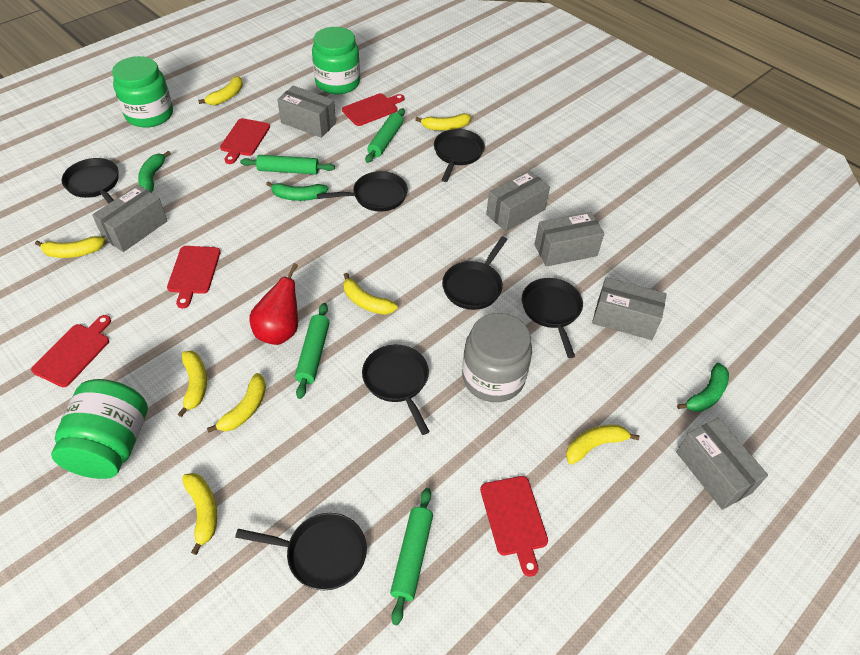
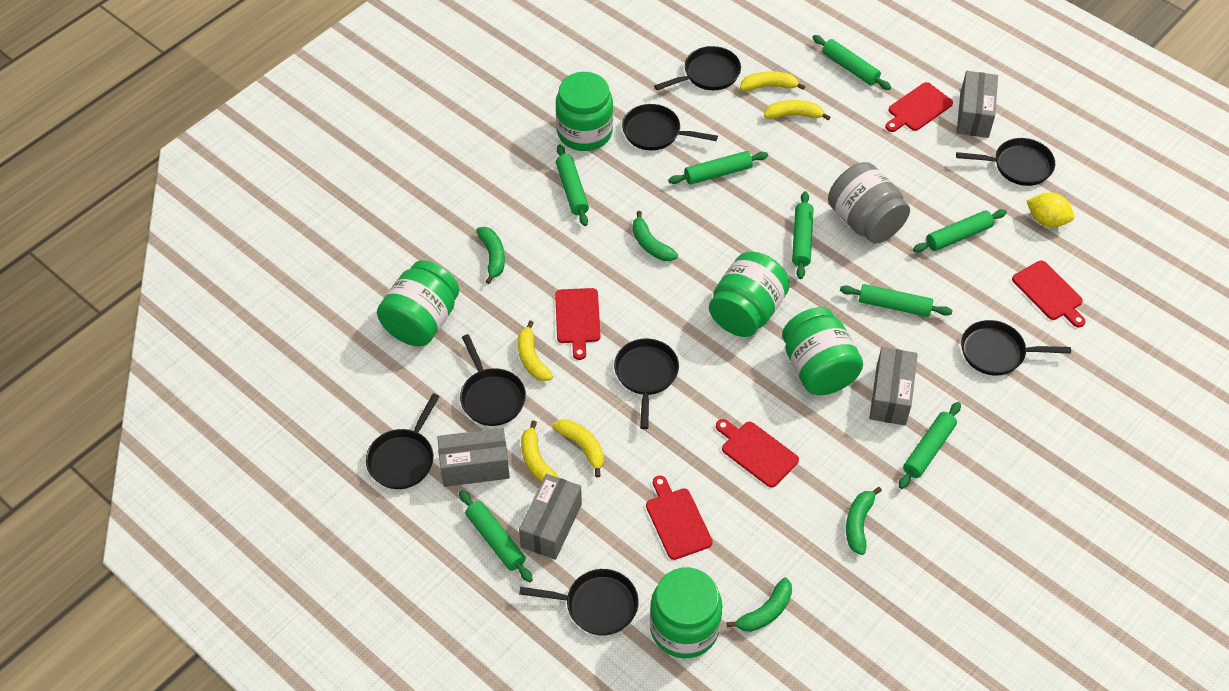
black pan: [62,158,119,204] [235,513,367,590] [317,171,408,212] [362,345,430,435] [434,129,485,182] [442,236,508,310] [522,278,583,358] = 7 -> [366,393,440,489] [460,334,526,426] [519,569,639,636] [614,338,679,429] [622,104,718,150] [654,46,741,90] [956,138,1055,186] [961,320,1071,376] = 8
green banana: [138,151,171,193] [266,181,328,201] [677,363,729,412] = 3 -> [476,227,505,284] [633,211,678,261] [726,578,792,632] [846,487,882,555] = 4
green jar: [51,379,148,479] [112,56,173,128] [312,27,360,94] = 3 -> [377,260,459,346] [556,72,613,151] [650,567,722,658] [709,252,790,337] [782,307,863,395] = 5
green rolling pin: [240,155,335,175] [295,303,330,399] [365,108,405,163] [390,488,433,625] = 4 -> [459,490,533,583] [556,144,589,226] [668,151,768,185] [792,191,814,279] [812,35,891,90] [840,284,952,317] [899,402,961,489] [913,209,1007,252] = 8
grey box: [92,185,167,252] [277,86,336,138] [486,171,550,232] [534,212,604,267] [592,277,667,340] [676,418,768,510] = 6 -> [437,428,510,487] [519,474,582,560] [869,347,918,426] [957,71,998,138] = 4
red pear: [250,263,298,345] = 1 -> none = 0
yellow banana: [35,236,106,258] [178,351,207,417] [182,473,217,555] [198,76,243,105] [207,373,266,433] [343,273,398,315] [415,113,471,131] [566,425,639,465] = 8 -> [518,321,553,381] [521,421,558,483] [553,419,604,477] [740,71,805,91] [764,100,830,120] = 5
yellow lemon: none = 0 -> [1027,192,1074,227] = 1

